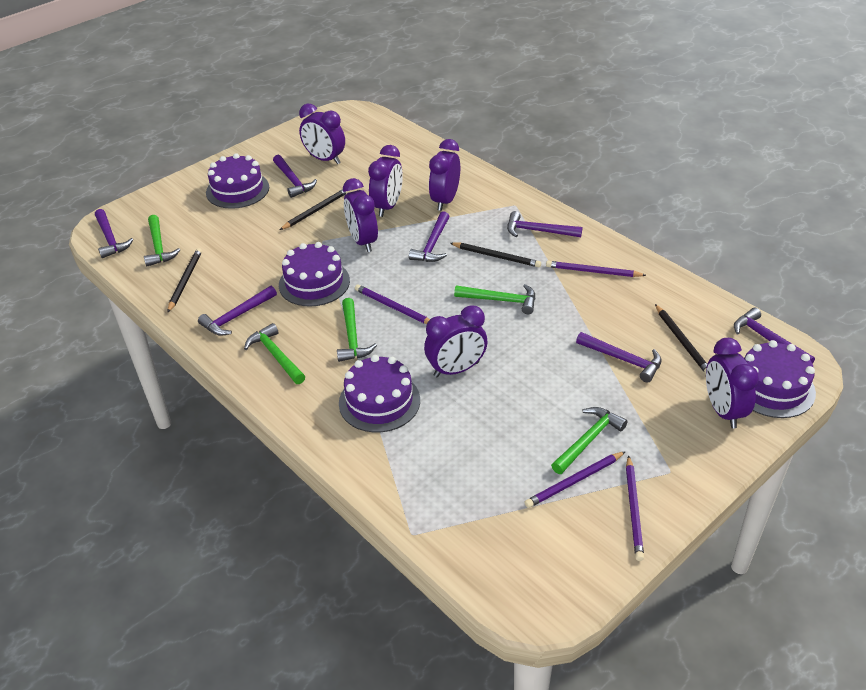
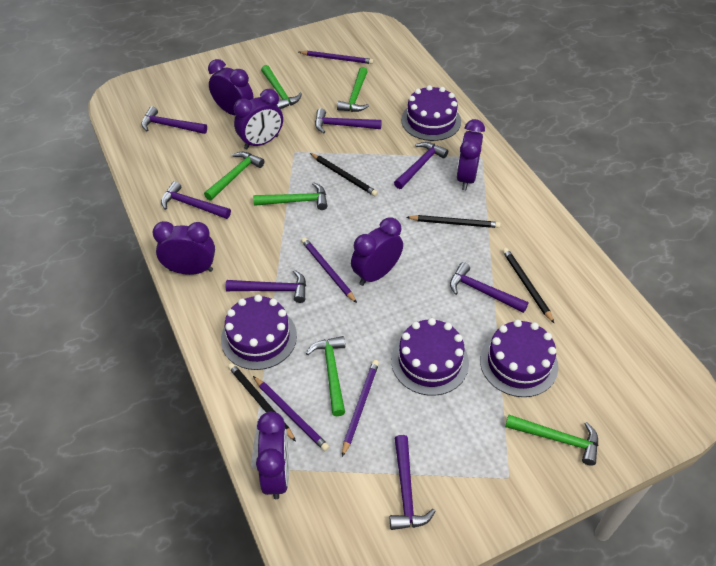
green hammer: [144,215,180,266] [244,323,305,384] [337,298,377,362] [454,284,535,314] [551,407,628,474] = 5 -> [204,152,265,201] [253,182,327,210] [261,65,302,109] [306,336,345,416] [337,67,369,112] [505,415,598,466] = 6

